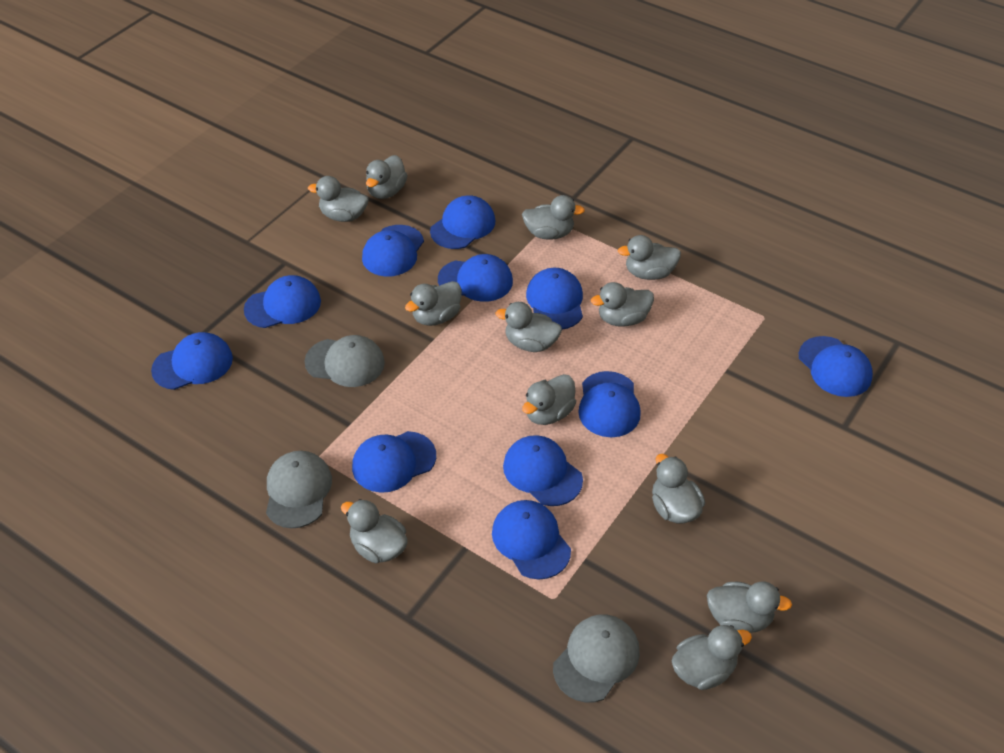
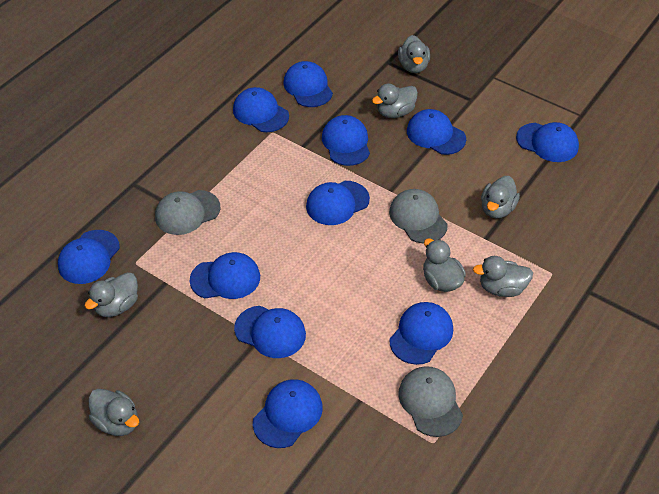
grey duck: [308,176,368,222] [341,499,408,563] [366,155,407,199] [405,281,461,326] [495,302,562,352] [522,195,585,240] [522,374,576,425] [591,282,654,327] [618,235,681,280] [652,454,705,523] [672,625,752,690] [707,581,792,633] = 12 -> [85,272,138,317] [89,389,139,436] [372,84,418,118] [398,35,430,73] [423,238,466,292] [473,256,533,297] [481,176,520,218] = 7

